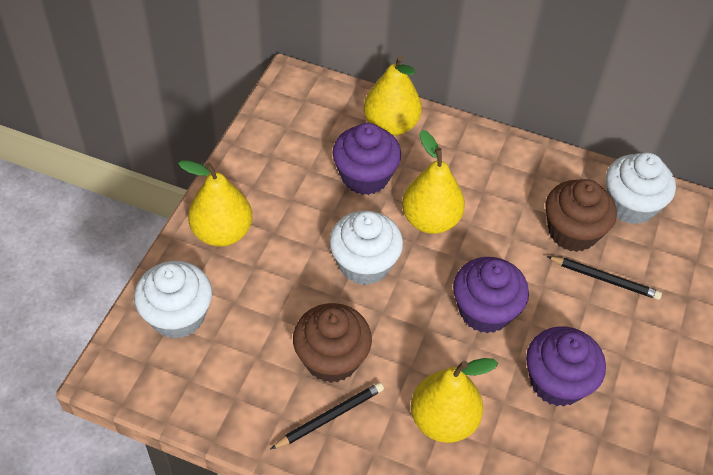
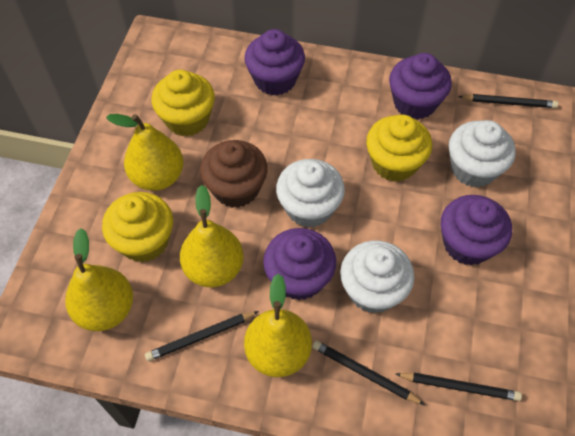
black pencil: [271,382,384,449] [546,256,662,300] = 2 -> [145,311,259,361] [312,340,425,405] [396,373,522,401] [458,94,558,108] = 4
brown cupcake: [293,303,372,383] [545,179,617,252] = 2 -> [200,140,268,208] = 1
purple cupcake: [332,123,401,195] [453,257,529,333] [526,326,606,407] = 3 -> [244,29,305,96] [263,228,336,300] [389,53,452,120] [441,195,512,265] = 4
yellow cupcake: none = 0 -> [102,192,173,262] [152,70,215,136] [366,115,432,182] = 3

